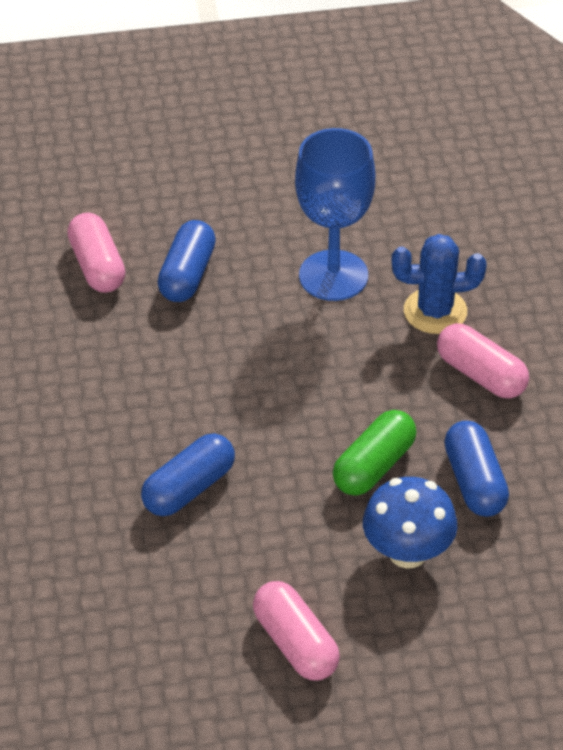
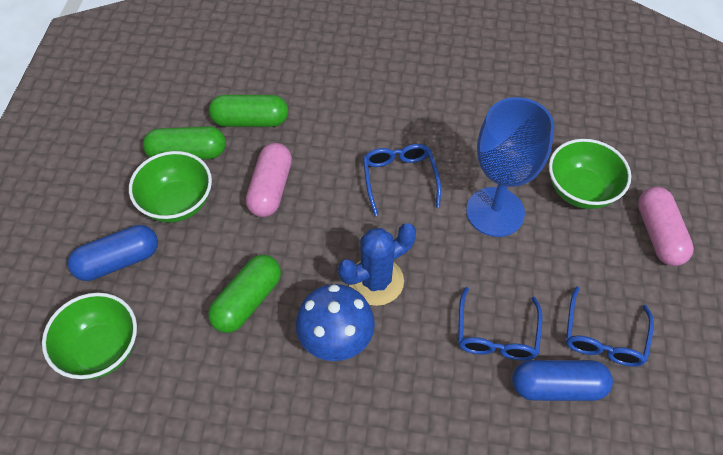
blue capsule: [141,433,235,516] [157,220,216,302] [444,421,509,517] = 3 -> [68,225,158,281] [512,360,613,401] = 2
blue glasses: none = 0 -> [363,144,441,216] [458,287,542,361] [566,287,654,367] = 3
green bowl: none = 0 -> [42,293,137,379] [129,151,212,223] [549,139,631,209] = 3
green capsule: [333,410,416,496] = 1 -> [143,126,226,159] [208,255,281,333] [209,95,288,127] = 3
pink capsule: [67,212,126,293] [253,581,340,681] [437,323,529,399] = 3 -> [246,143,292,217] [638,187,694,266] = 2

